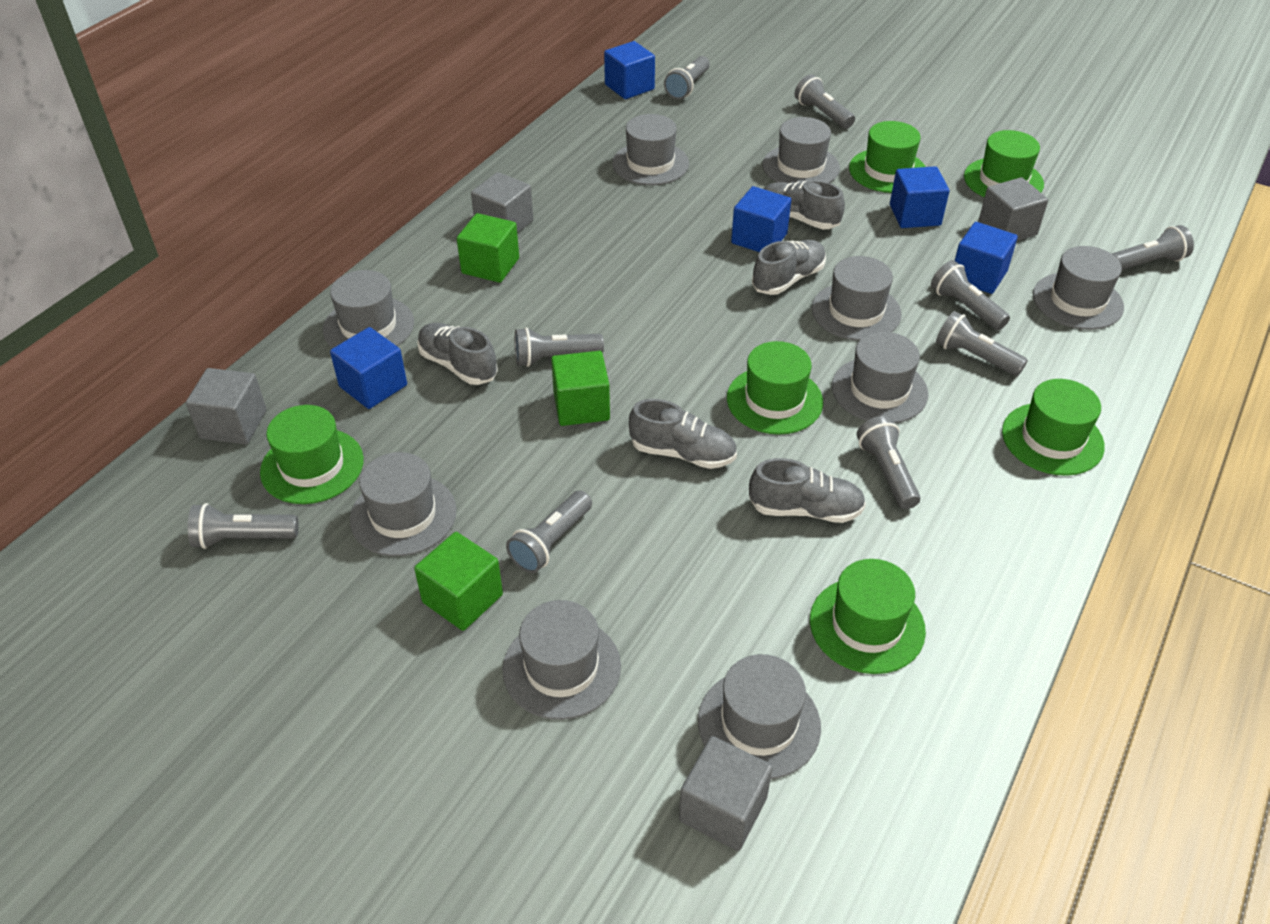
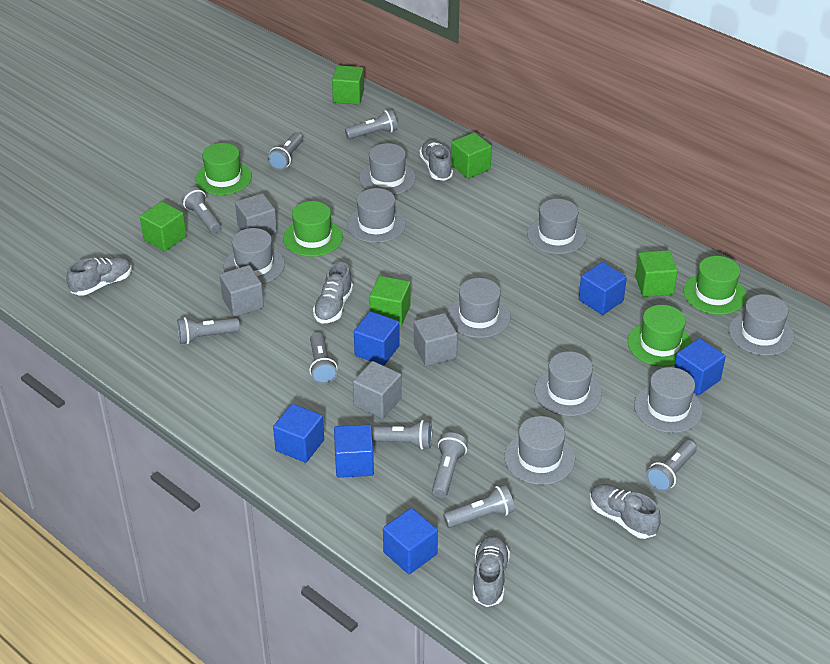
blue cube: [330,327,407,409] [604,41,655,99] [731,186,791,252] [890,166,949,228] [955,222,1018,294] = 5 -> [273,404,324,463] [334,424,374,478] [354,311,400,366] [383,508,438,574] [579,262,627,315] [674,338,726,395] = 6
green cube: [414,532,503,631] [457,213,519,283] [551,351,610,426] = 3 -> [140,201,187,251] [332,65,364,105] [369,276,411,326] [451,133,492,179] [635,250,678,297] = 5
green hat: [260,405,364,504] [727,341,823,435] [810,559,926,674] [849,121,926,193] [964,130,1044,198] [1002,379,1105,476] = 6 -> [195,143,252,195] [283,201,343,257] [628,305,692,367] [683,256,747,315] = 4

